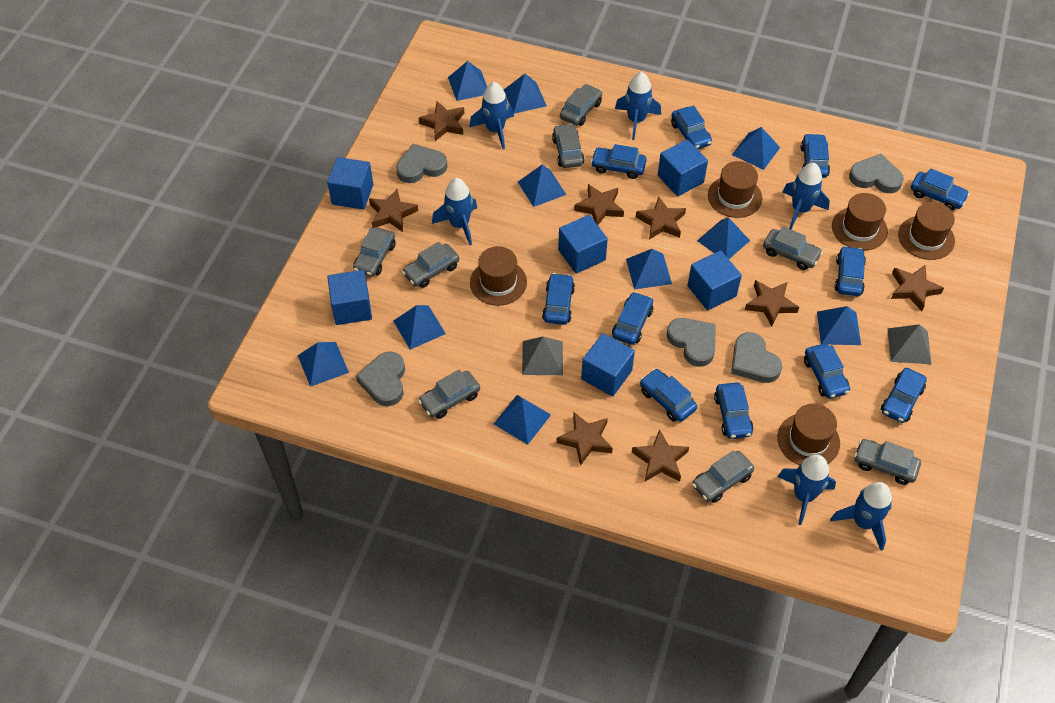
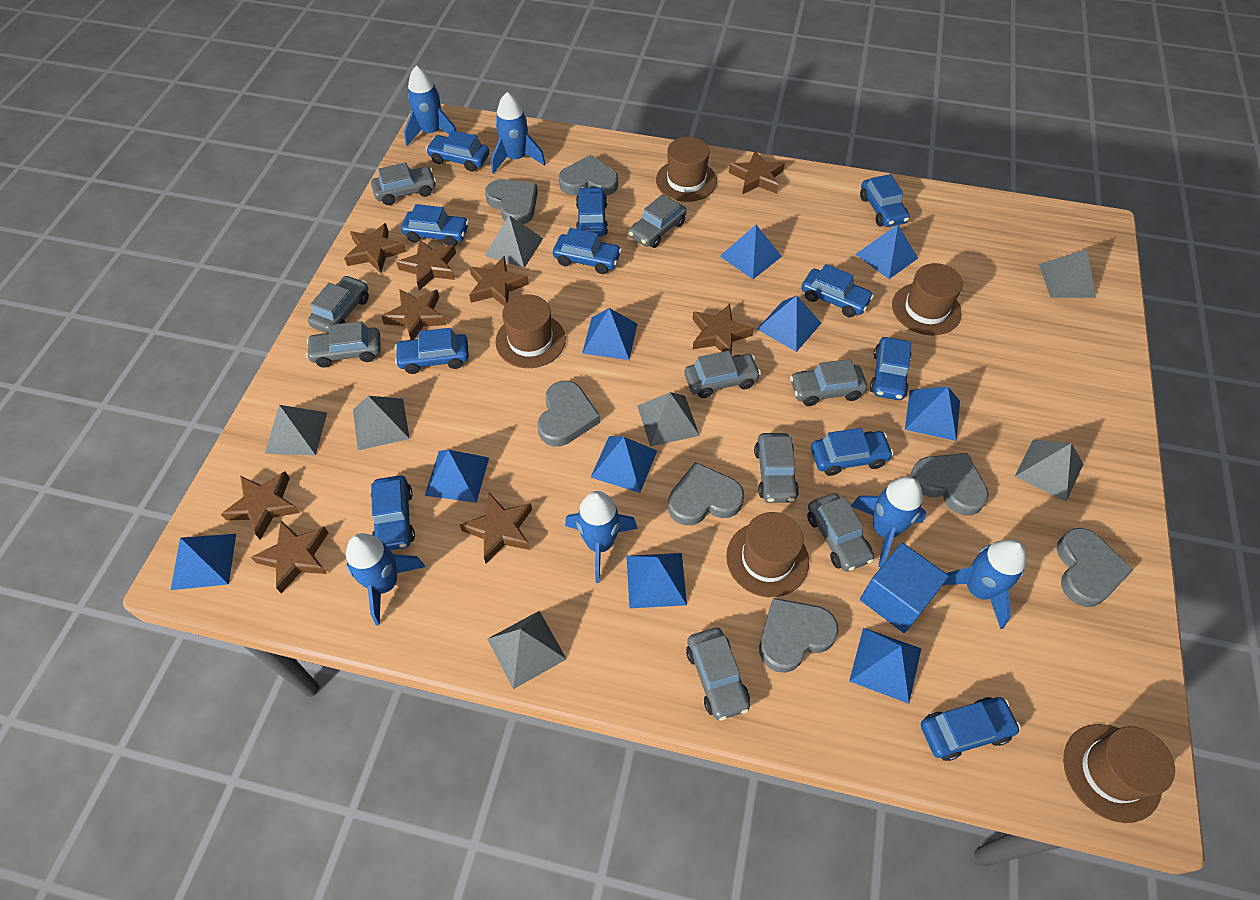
blue cube: [327,157,373,210] [327,270,372,325] [558,215,608,274] [581,333,635,396] [658,139,708,196] [687,250,742,310] = 6 -> [860,543,948,633] = 1
brown star: [369,189,418,232] [419,101,464,141] [556,412,613,466] [574,184,624,225] [632,429,689,482] [636,197,686,239] [745,280,799,327] [891,265,944,311] = 8 -> [221,471,300,540] [251,521,329,594] [344,223,406,273] [381,289,446,340] [396,239,456,291] [460,493,532,563] [469,256,529,306] [693,304,754,354] [729,150,785,194] = 9
grey car: [353,228,395,277] [402,242,459,288] [418,370,480,419] [552,124,585,168] [560,84,602,126] [692,451,754,503] [763,226,823,270] [854,439,921,485] = 8 -> [306,321,380,368] [308,275,369,333] [371,162,436,205] [629,194,687,248] [684,351,761,398] [686,627,750,720] [754,433,799,503] [790,359,867,406] [807,493,874,572] = 9
grey heart: [356,351,405,406] [396,144,447,183] [667,318,716,367] [731,332,782,383] [849,154,904,193] = 5 -> [485,179,538,224] [538,381,600,447] [559,155,618,196] [668,462,744,525] [759,598,839,673] [910,453,989,516] [1057,528,1133,607] = 7
grey pyramid: [522,336,563,375] [887,324,932,364] = 2 -> [264,405,327,455] [353,396,410,450] [485,215,543,268] [487,611,566,689] [637,392,700,447] [1015,440,1083,502] [1039,249,1096,298] = 7

